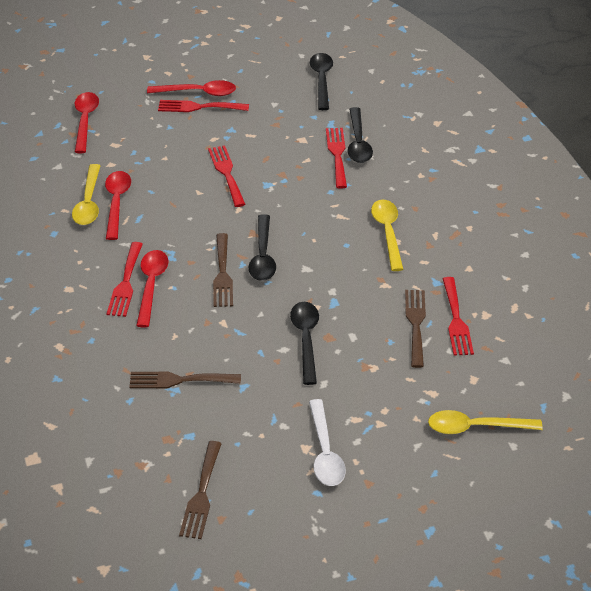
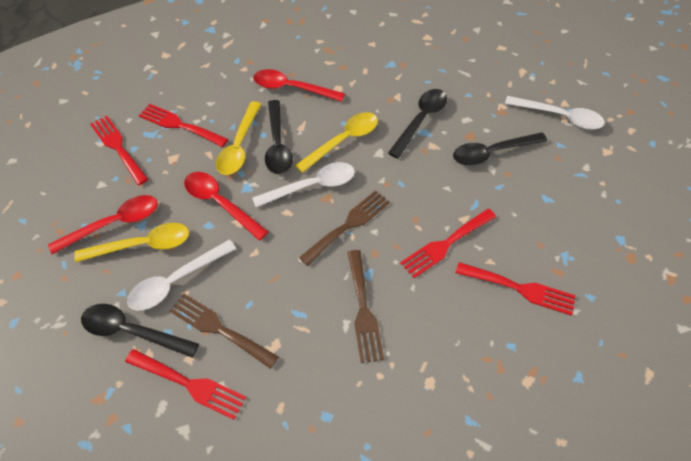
brown fork: [129,372,241,388] [179,441,222,539] [213,233,233,307] [405,290,426,368] = 4 -> [169,294,279,369] [299,190,390,266] [347,250,384,363] = 3
red spoon: [75,92,99,153] [105,171,131,240] [136,250,168,328] [147,80,236,96] = 4 -> [48,195,158,254] [184,172,269,241] [253,69,345,102] = 3
white spoon: [309,399,346,486] = 1 -> [127,240,236,311] [252,162,355,207] [505,96,605,130] = 3

